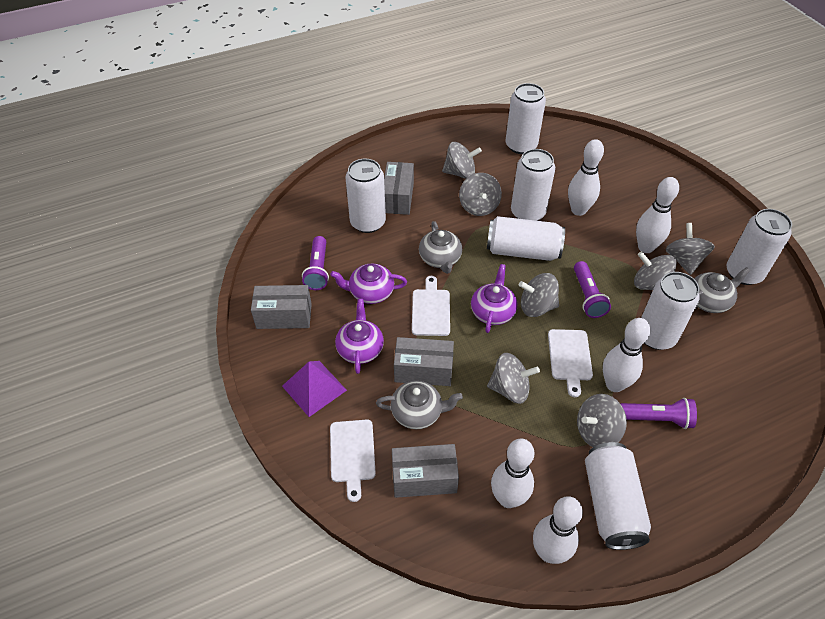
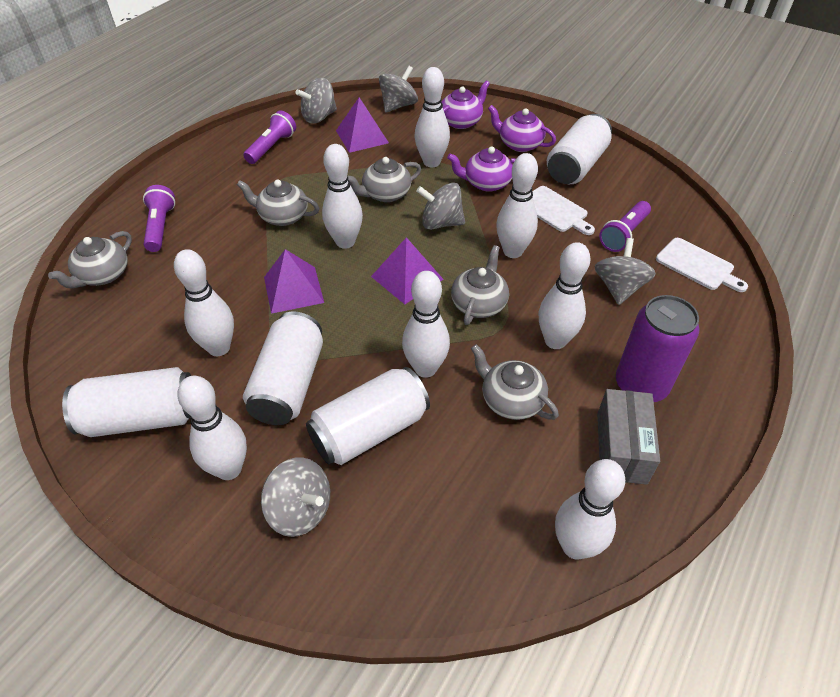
grey box: [251,285,312,329] [384,162,414,215] [392,444,459,498] [394,337,454,386] = 4 -> [597,389,660,485] = 1
grey spinning top: [442,142,482,179] [459,173,502,216] [487,353,540,404] [519,273,559,317] [577,394,627,447] [634,251,677,290] [666,223,715,275] = 7 -> [261,457,330,537] [296,77,337,124] [379,66,418,113] [416,183,465,230] [595,238,656,305] = 5
grey teapot: [376,381,463,429] [419,221,462,274] [694,267,751,313] = 3 -> [48,231,132,288] [237,180,319,226] [348,157,421,202] [451,245,509,325] [471,344,559,420] = 5
purple can: none = 0 -> [616,295,699,402] = 1
purple pyramid: [282,361,347,417] = 1 -> [264,249,324,314] [336,97,389,153] [371,237,443,304] = 3
white bowling pin: [491,439,534,508] [533,496,583,564] [568,139,604,216] [603,318,650,392] [636,177,679,253] = 5 -> [174,249,234,356] [177,376,247,480] [322,144,363,249] [402,271,450,378] [415,67,450,167] [496,153,538,258] [538,242,591,349] [555,459,625,560] = 8
white can: [346,159,386,233] [487,216,565,261] [506,83,546,154] [511,149,555,221] [585,442,651,550] [641,272,700,350] [726,209,792,285] = 7 -> [62,367,191,437] [243,311,323,425] [306,367,430,465] [547,114,612,184] = 4
white cutting board: [330,420,376,502] [412,276,450,336] [548,329,593,397] = 3 -> [532,186,595,235] [656,238,748,292] = 2

